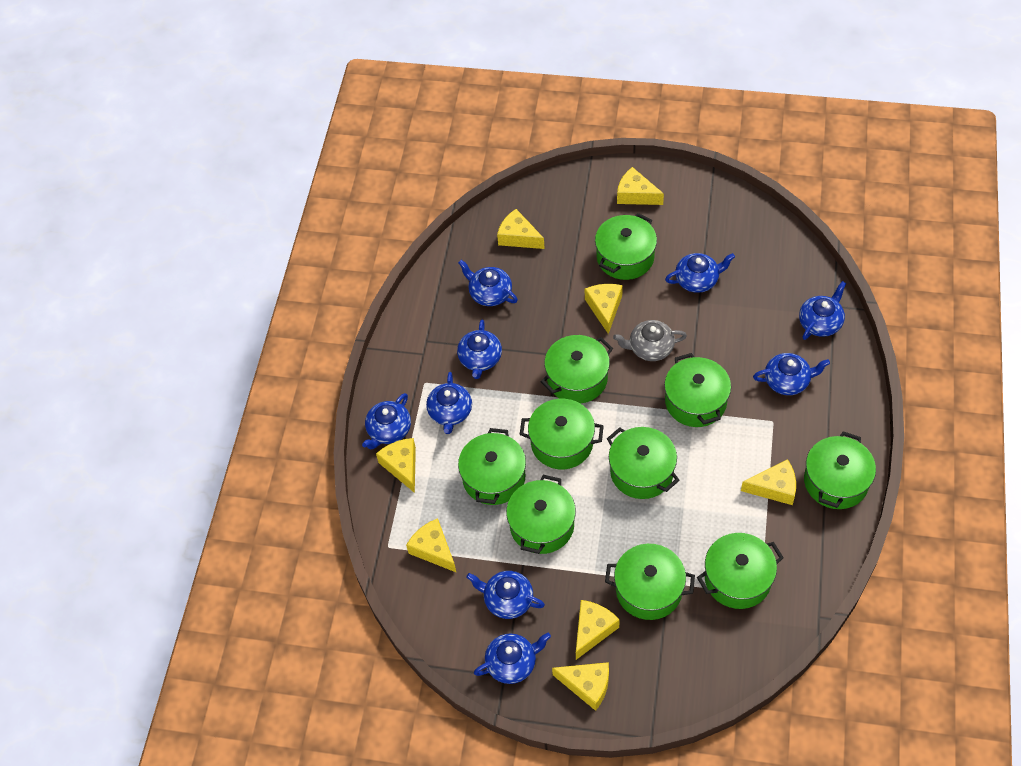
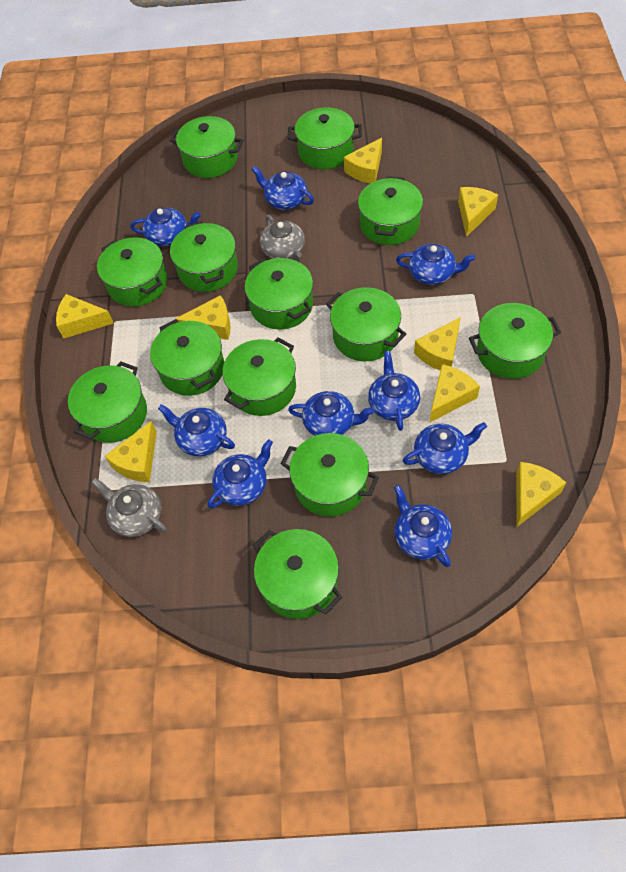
green pot: [458,428,526,505] [506,475,576,554] [519,399,604,469] [541,335,613,404] [595,213,657,280] [605,544,695,620] [607,427,680,499] [664,353,731,427] [697,533,784,609] [804,431,876,509] = 10 -> [68,361,147,443] [97,237,168,307] [150,319,224,396] [170,116,244,178] [170,221,238,292] [223,337,296,416] [245,258,313,329] [253,529,342,619] [281,433,379,517] [288,107,362,169] [326,287,406,361] [358,176,423,245] [469,303,561,379] = 13
grey teapot: [613,320,687,361] = 1 -> [91,478,167,537] [260,215,305,262] = 2

